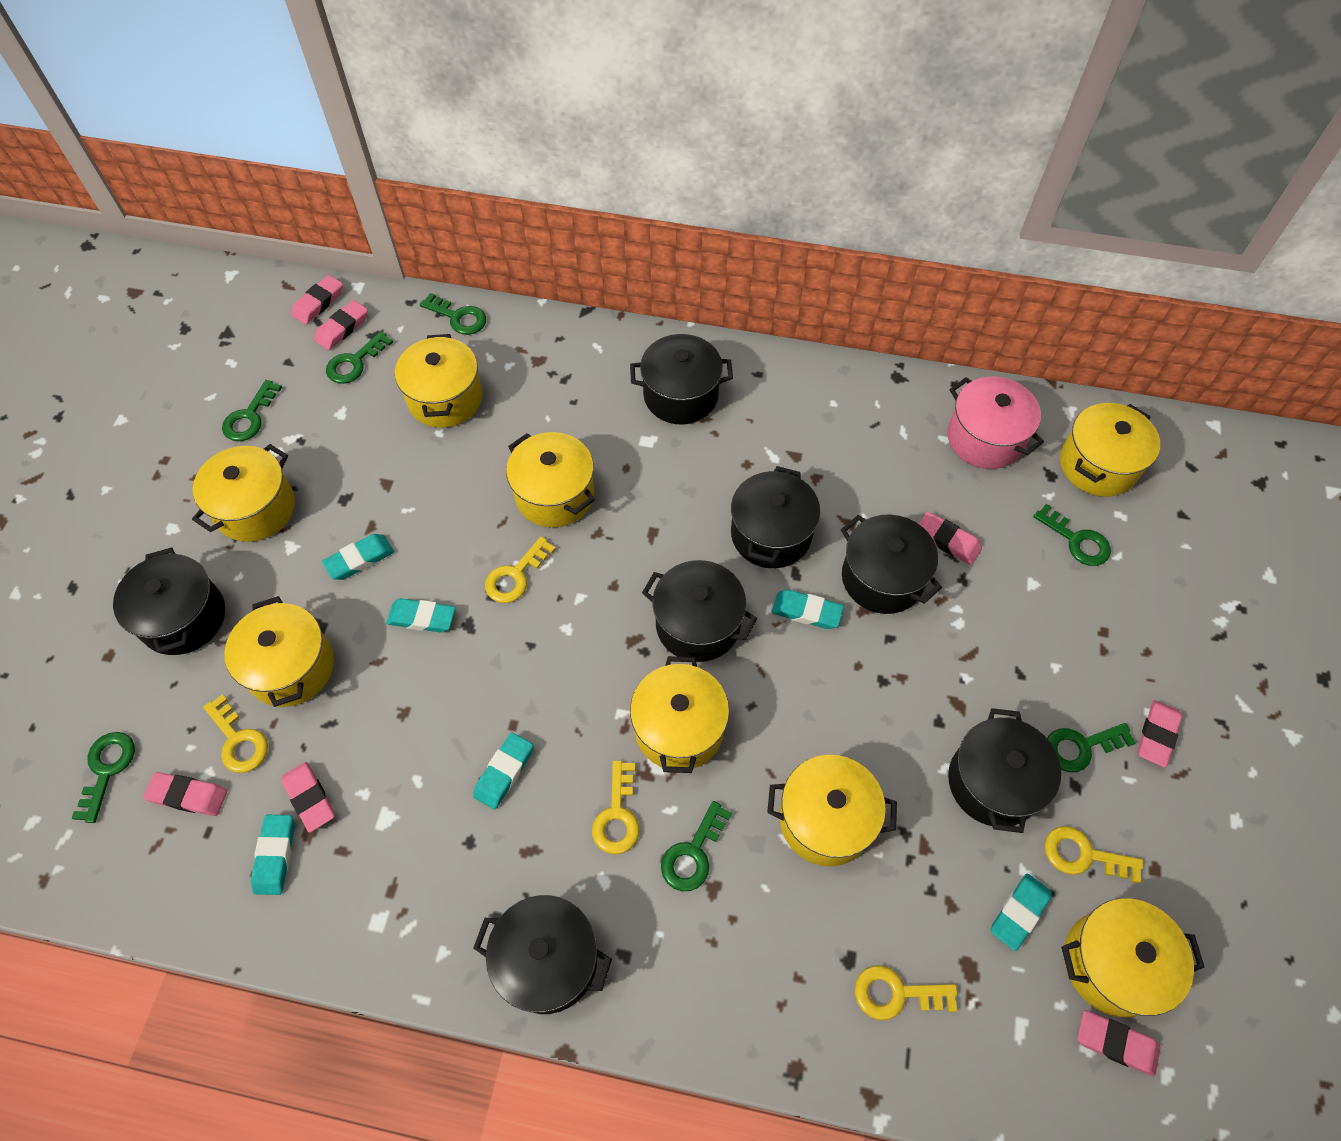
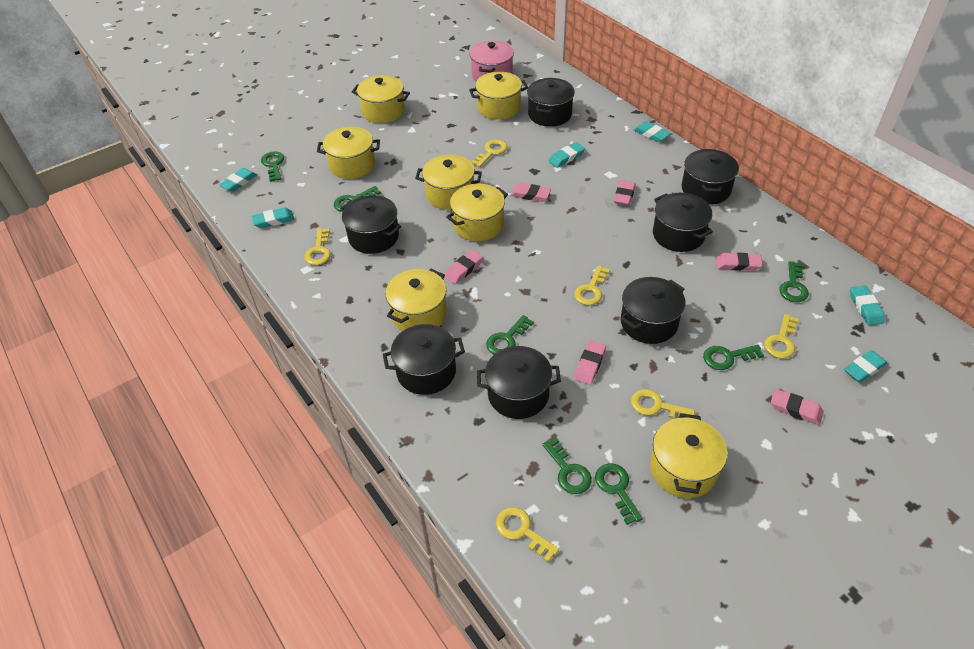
pink eraser: [143,772,227,816] [281,762,335,833] [291,275,343,325] [314,300,368,350] [919,511,982,565] [1078,1010,1160,1076] [1137,700,1182,768] = 7 -> [444,250,483,284] [510,183,551,202] [574,340,606,385] [614,180,636,205] [716,252,763,271] [771,389,824,425] = 6
yellow key: [203,694,268,773] [485,536,556,603] [592,761,639,854] [855,965,958,1020] [1044,826,1143,883] = 5 -> [304,228,331,265] [471,140,508,167] [496,507,559,562] [574,266,610,305] [631,389,695,418] [764,314,799,359] = 6
yellow pot: [192,444,295,542] [224,596,334,707] [395,334,482,428] [506,432,595,528] [630,656,729,773] [767,755,897,866] [1060,403,1160,497] [1061,898,1204,1017] = 8 -> [317,127,380,179] [352,75,410,123] [385,269,447,331] [415,155,482,210] [446,184,508,241] [469,72,528,120] [650,413,727,498] = 7

